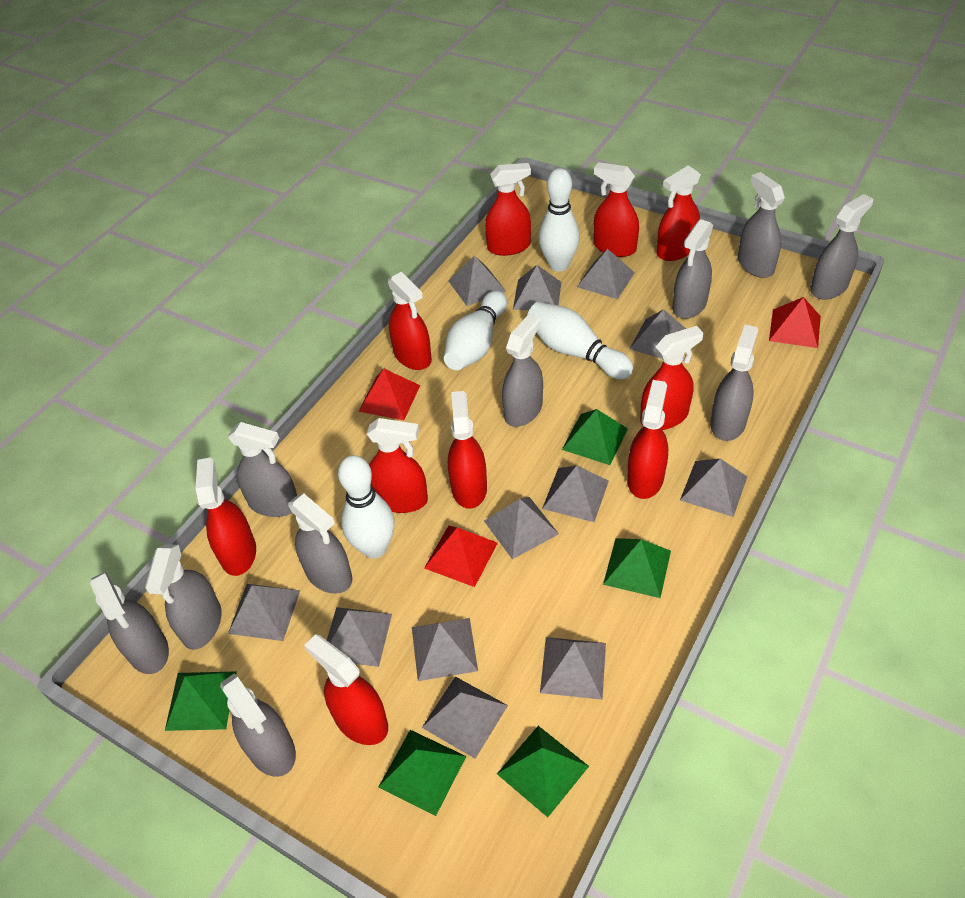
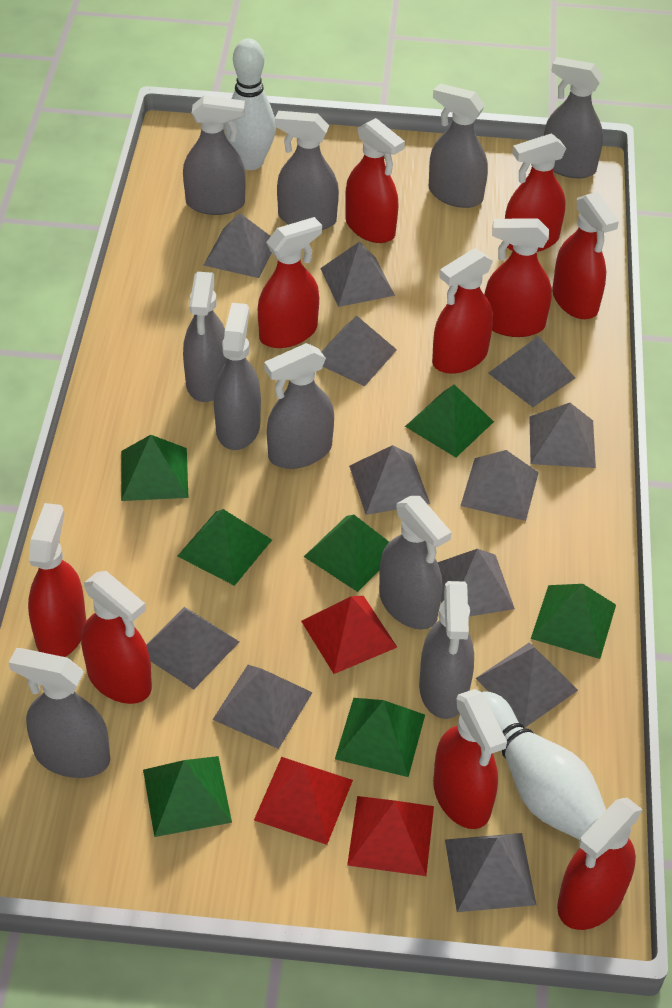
green pyramid: [165,671,237,731] [379,730,466,816] [497,726,589,817] [562,409,628,465] [603,538,671,598] = 5 -> [121,435,188,501] [143,756,232,837] [178,509,272,586] [304,515,389,592] [335,698,425,777] [405,385,494,457] [531,584,616,659] = 7
white bowling pin: [338,455,395,558] [444,291,507,370] [527,302,633,379] [539,168,580,271] = 4 -> [224,38,276,170] [483,691,606,840] = 2

